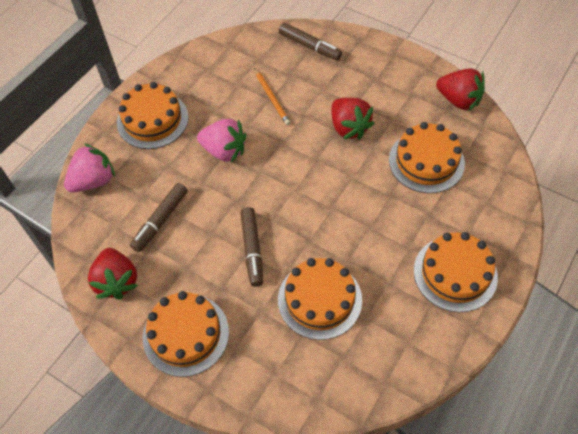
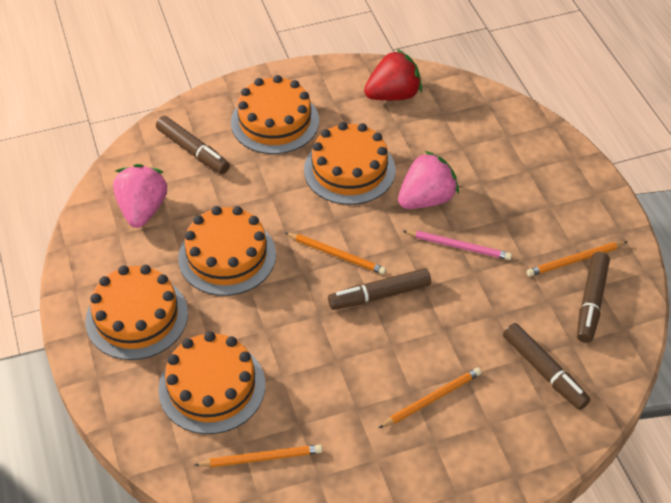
brown marker: [130,183,188,252] [240,207,263,287] [279,23,342,61] = 3 -> [156,116,230,174] [328,268,431,310] [503,323,590,410] [577,252,610,343] = 4
orange pencil: [254,68,290,125] = 1 -> [195,445,322,467] [285,232,386,274] [379,367,481,428] [527,241,628,276] = 4
pink pencil: none = 0 -> [403,230,512,260] = 1
red strawberry: [88,248,138,300] [331,98,375,140] [436,68,485,111] = 3 -> [364,49,422,100] = 1

